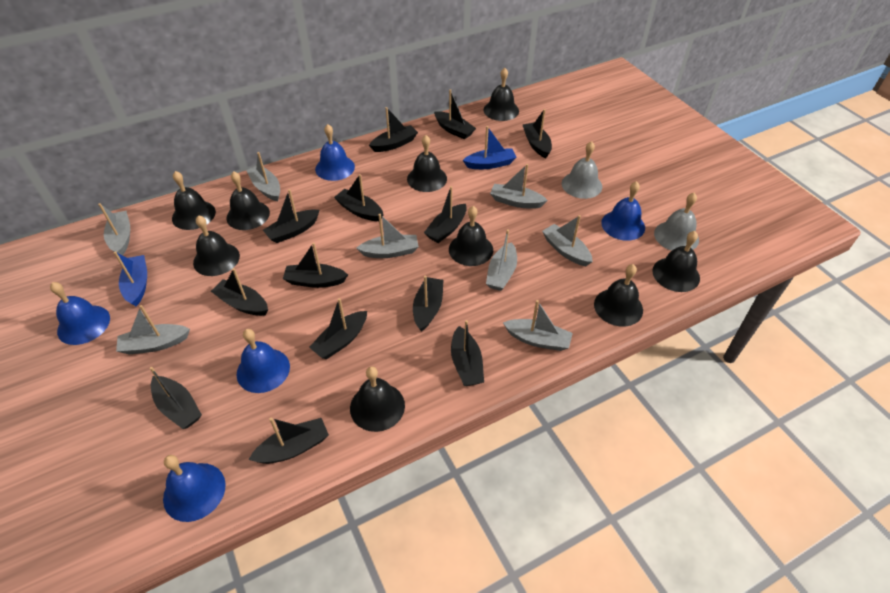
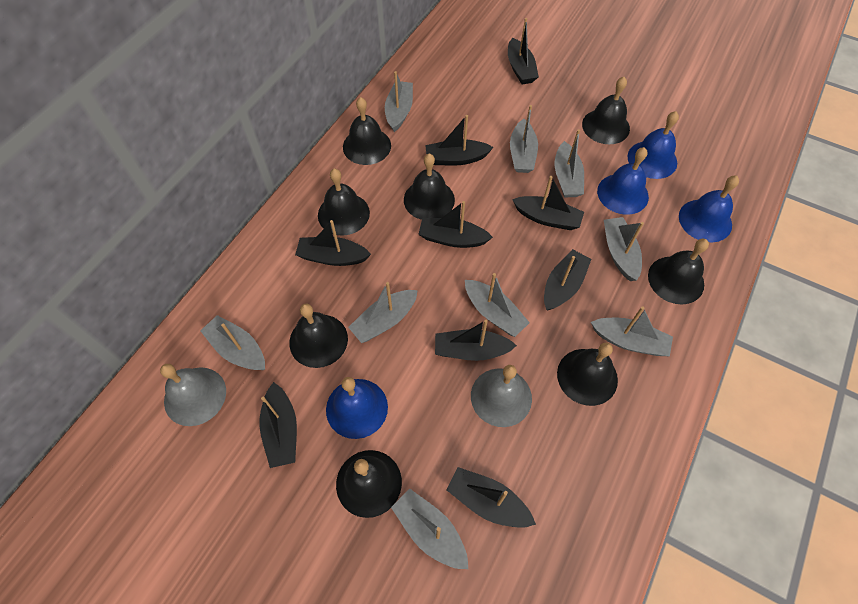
black bell: [172,171,216,230] [193,215,240,276] [226,171,270,230] [350,366,405,432] [407,135,447,192] [449,206,493,266] [484,68,519,121] [594,264,643,327] [652,231,700,292] = 9 -> [289,303,348,368] [318,169,370,236] [336,450,402,518] [343,97,391,165] [404,154,455,220] [557,343,618,406] [582,77,630,144] [648,239,709,304] = 8
black boat: [150,367,202,429] [211,268,268,316] [248,418,329,464] [263,189,320,243] [283,243,348,288] [309,298,367,359] [334,174,384,221] [369,107,418,152] [413,276,444,332] [424,186,467,243] [434,89,476,140] [451,320,484,386] [523,109,552,158] = 13 -> [259,382,297,468] [295,220,371,266] [418,201,493,248] [425,115,493,165] [435,320,517,361] [446,467,536,528] [508,18,539,85] [512,176,584,230] [544,249,591,311] = 9
blue bell: [50,282,110,345] [163,455,226,522] [236,329,290,393] [315,124,355,181] [601,181,645,241] = 5 -> [326,377,388,439] [597,147,649,215] [628,111,679,179] [679,176,739,242] = 4
blue boat: [114,251,147,306] [463,126,517,169] = 2 -> none = 0
grey boat: [98,203,130,255] [116,305,190,355] [246,152,280,202] [356,214,419,258] [486,229,517,291] [490,164,548,209] [503,300,573,351] [542,215,593,266] = 8 -> [201,315,265,370] [348,282,418,343] [385,71,413,132] [391,488,468,569] [465,273,530,337] [510,105,538,173] [555,129,584,197] [591,306,673,356] [604,217,644,281] = 9

